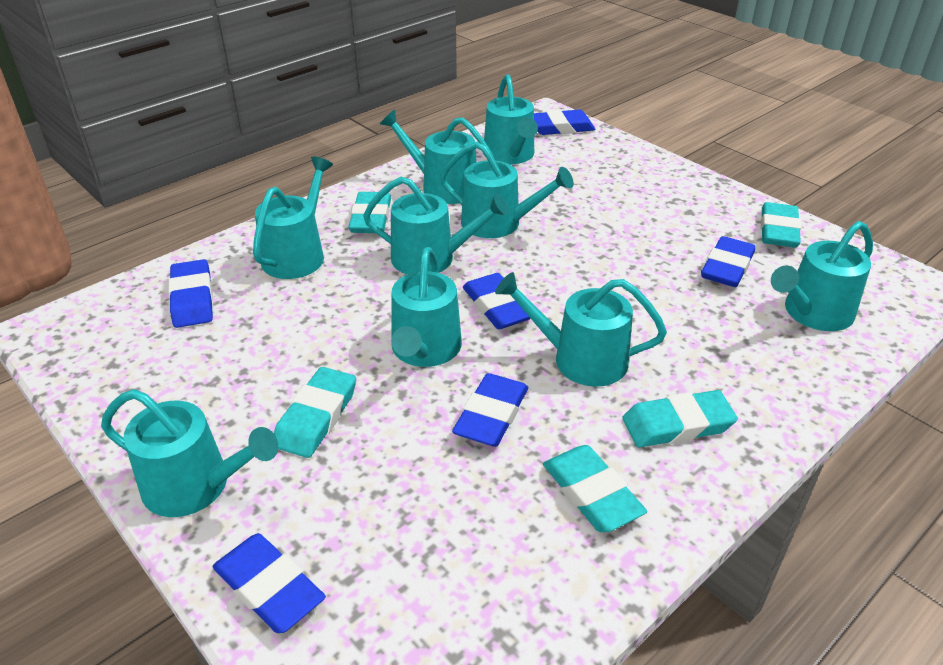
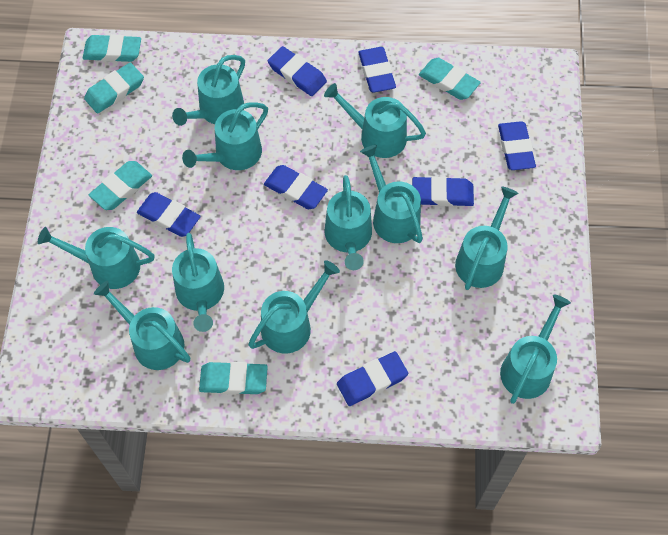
blue eraser: [168,259,213,328] [213,533,326,633] [452,373,528,447] [463,273,531,329] [534,110,595,135] [701,236,756,287] = 6 -> [137,192,201,237] [264,165,328,209] [268,46,327,96] [337,351,408,406] [358,47,396,93] [412,176,474,207] [498,121,536,170] = 7
turquoise watering can: [101,389,278,517] [253,156,333,279] [363,177,509,275] [380,110,495,204] [391,247,462,367] [440,142,574,238] [484,74,538,164] [495,272,667,387] [771,221,873,331] = 9 -> [38,227,155,289] [94,281,190,370] [172,55,245,126] [172,233,224,332] [182,102,268,170] [248,260,340,353] [324,83,426,158] [324,175,372,270] [360,145,423,243] [455,187,519,290] [500,294,571,404] = 11

